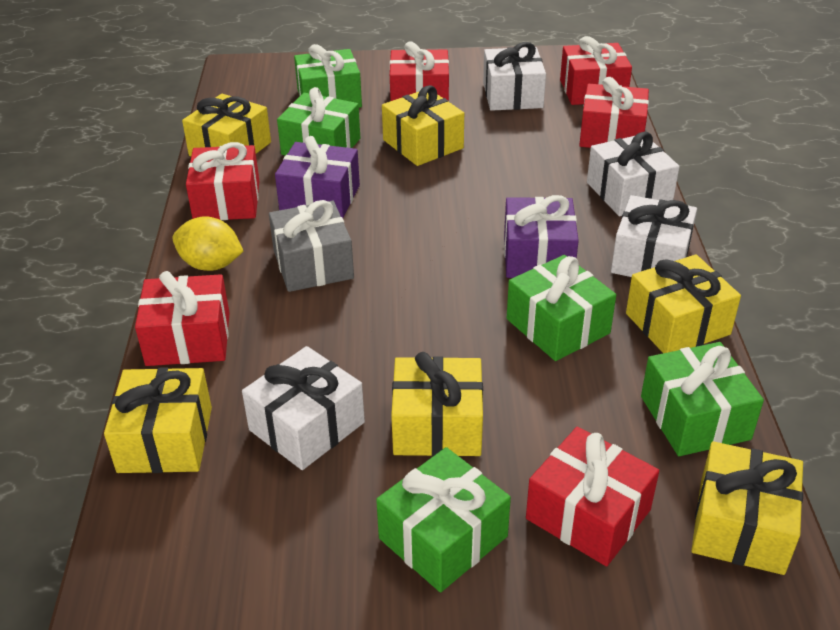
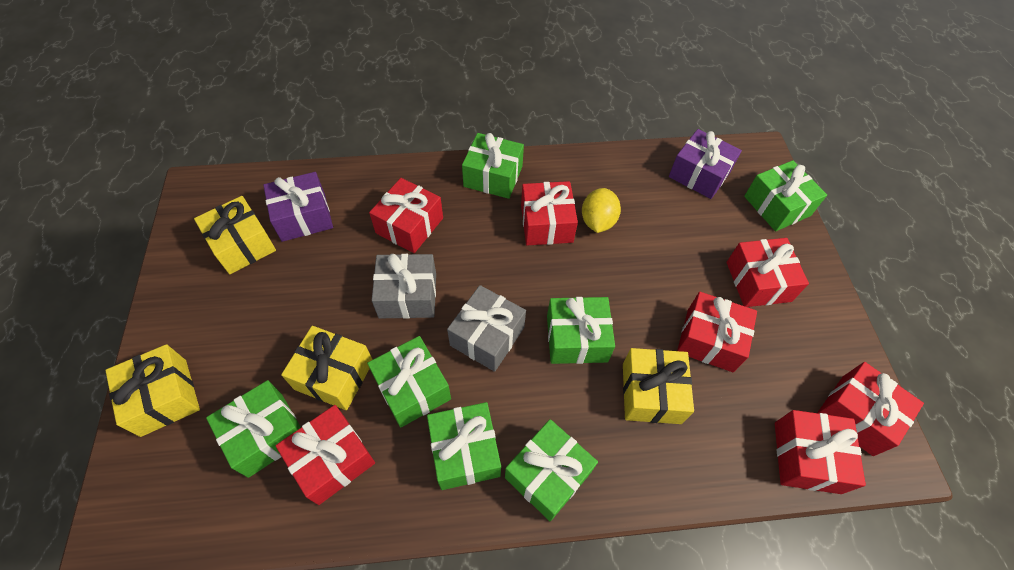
green gift: [277,87,360,155] [294,44,362,108] [376,447,511,592] [507,255,616,361] [641,342,764,456] = 5 -> [206,380,301,478] [367,336,451,428] [427,402,501,490] [462,133,524,199] [505,419,598,522] [547,297,615,364] [744,160,827,231] = 7
grey gift: [269,200,354,292] = 1 -> [372,254,436,319] [447,285,526,372] = 2
red gift: [135,271,230,366] [186,142,260,220] [390,41,449,101] [526,427,659,566] [560,36,632,105] [579,77,649,148] = 6 -> [276,405,375,505] [369,178,443,253] [521,181,578,246] [677,292,757,372] [727,238,809,307] [775,410,866,494] [817,362,924,456] = 7
white gift: [242,346,365,470] [483,42,546,111] [587,132,680,216] [611,195,697,277] = 4 -> none = 0
yellow gift: [104,367,212,473] [182,94,271,156] [382,85,464,166] [391,352,483,456] [626,254,741,353] [691,441,803,575] = 6 -> [105,344,200,437] [194,196,276,274] [281,326,373,410] [623,348,694,424] = 4

